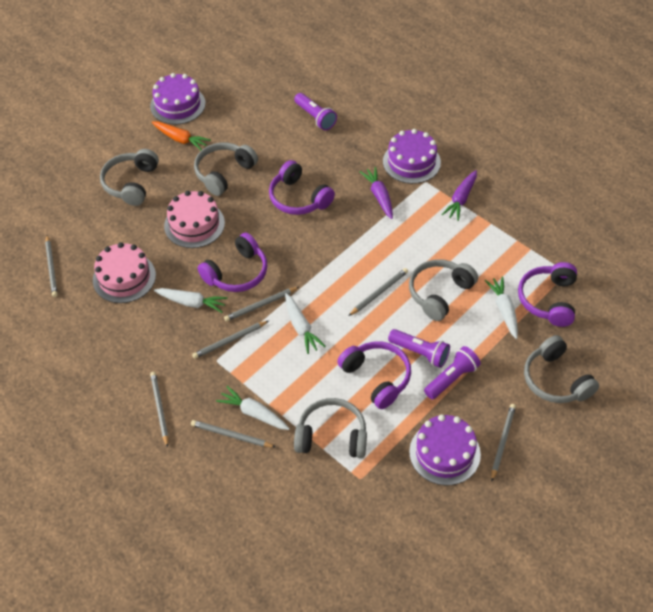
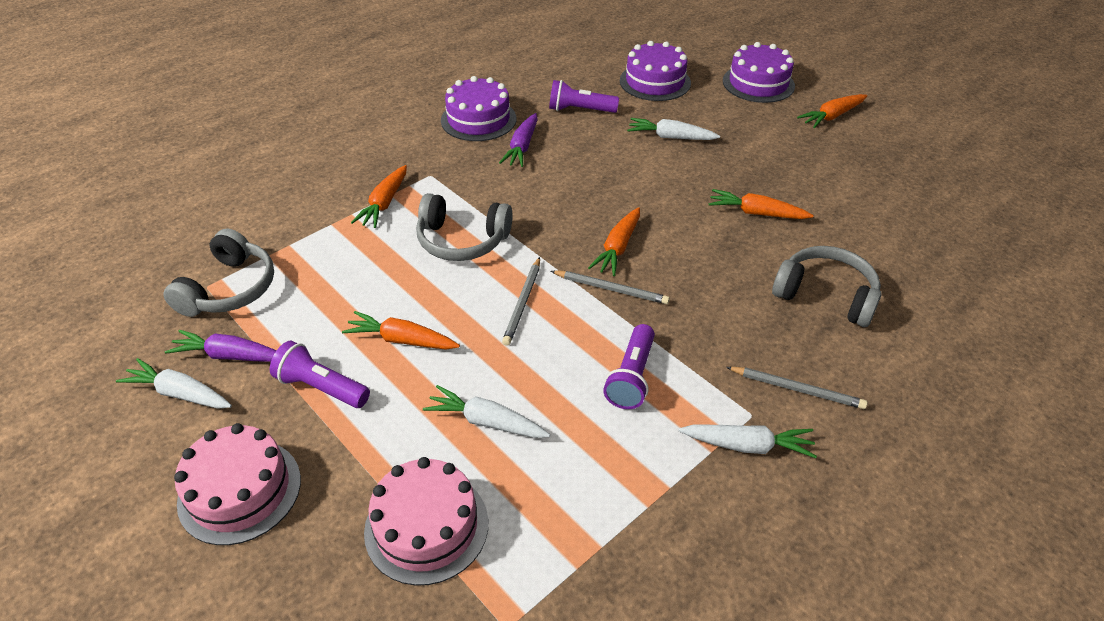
grey headphones: [100,149,159,206] [194,143,258,196] [294,398,367,458] [409,259,478,321] [524,335,599,403] = 5 -> [163,228,274,317] [416,193,513,261] [772,246,881,327] = 3
grey pencil: [45,235,58,297] [150,372,168,448] [191,420,275,448] [192,321,268,359] [224,287,299,322] [349,268,408,316] [491,404,516,482] = 7 -> [502,257,540,346] [551,271,670,304] [726,367,868,409] = 3
orange carrot: [152,122,211,150] = 1 -> [342,311,460,349] [351,165,407,228] [588,207,640,276] [709,189,814,219] [797,94,867,128] = 5
purple headphones: [198,233,267,292] [269,160,335,215] [337,341,411,409] [518,262,577,327] = 4 -> none = 0

